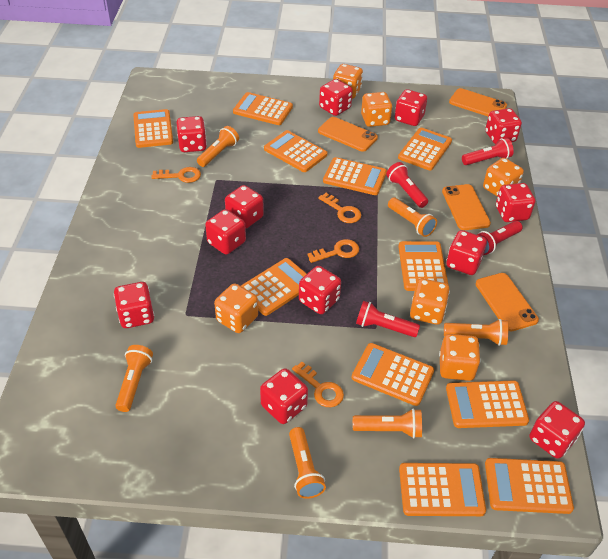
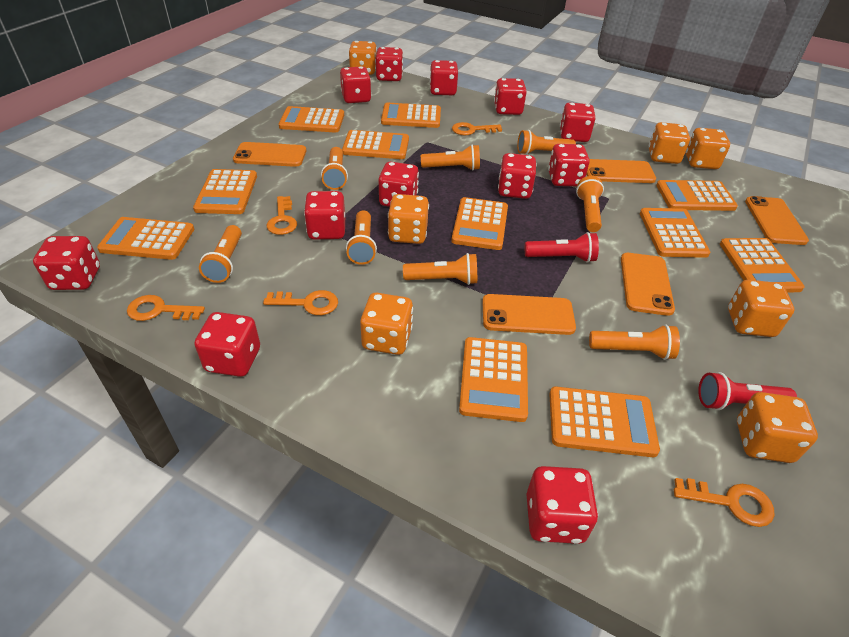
orange dice: [214,283,258,333] [333,64,363,99] [361,92,392,127] [410,278,450,325] [439,334,480,381] [483,158,524,197] = 6 -> [349,41,377,75] [360,293,413,355] [388,194,429,244] [649,122,690,164] [686,128,730,169] [728,280,794,337] [737,392,818,463] = 7
orange flashlight: [115,345,153,412] [197,126,239,167] [289,427,326,499] [353,409,422,438] [388,198,437,237] [444,319,508,346] = 6 -> [199,225,242,283] [321,147,348,190] [346,210,377,265] [403,253,477,285] [421,145,480,170] [517,130,576,155] [576,176,604,232] [589,324,680,360] = 8
orange key: [151,167,201,183] [292,362,344,407] [307,239,359,263] [318,193,361,223] = 4 -> [127,295,205,321] [263,290,338,315] [267,196,297,235] [452,122,502,135] [674,478,775,527] = 5
orange phone: [318,117,378,152] [442,184,491,230] [449,88,507,116] [476,273,539,331] = 4 -> [233,142,306,167] [482,294,576,335] [586,159,656,183] [621,253,675,316] [745,196,809,245] = 5
red flashlight: [356,301,420,337] [386,162,428,208] [462,138,514,165] [477,221,523,255] = 4 -> [525,232,599,263] [698,372,797,410] = 2

